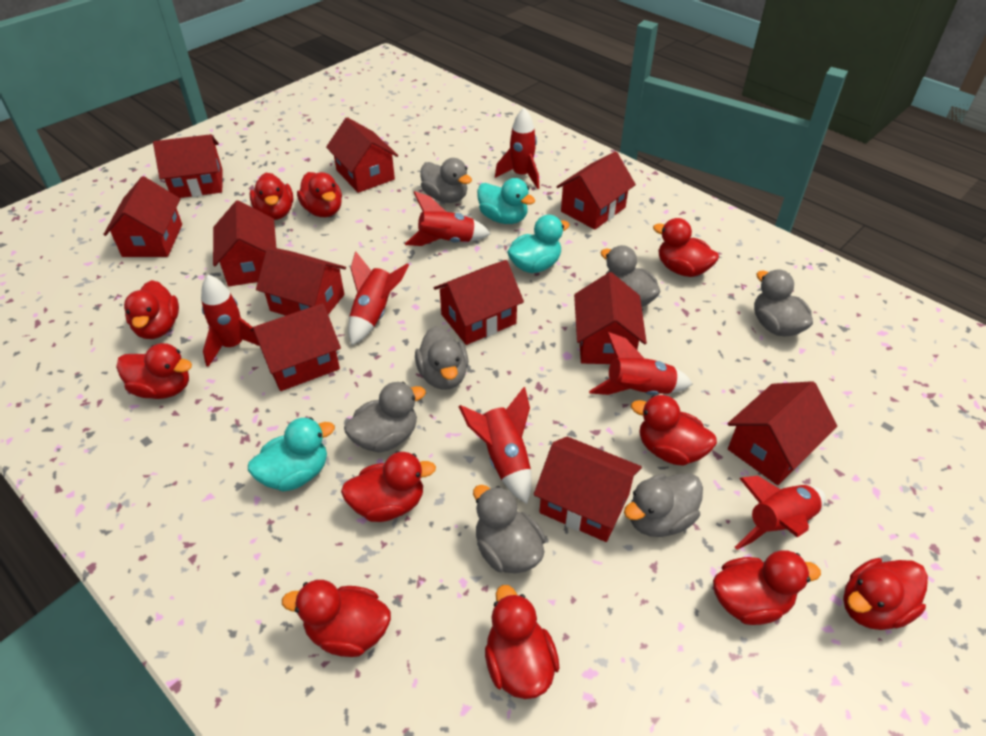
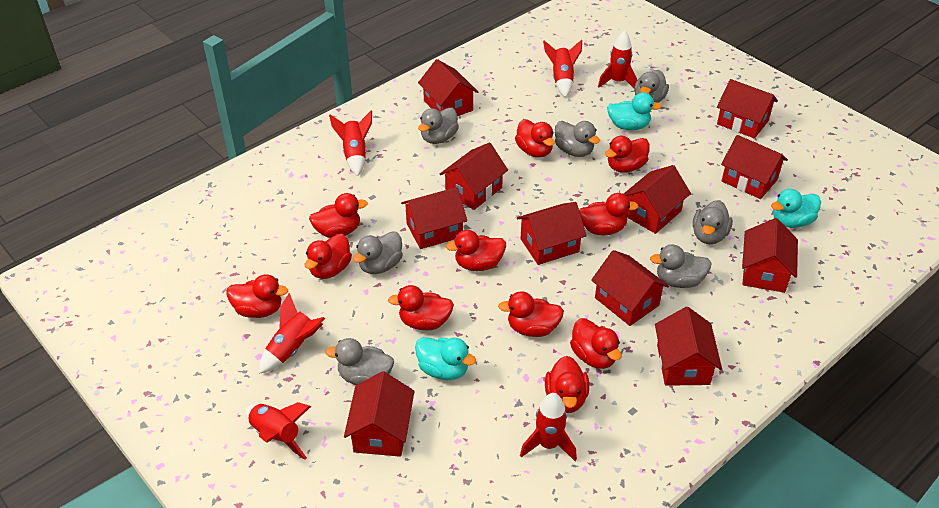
red rocket: [201,275,260,367] [348,251,409,345] [405,191,491,246] [458,387,532,504] [495,108,539,189] [589,332,692,395] [735,476,826,550] = 7 -> [245,402,311,460] [259,293,325,374] [329,111,372,176] [520,393,577,461] [543,40,582,98] [598,31,637,88] = 6

